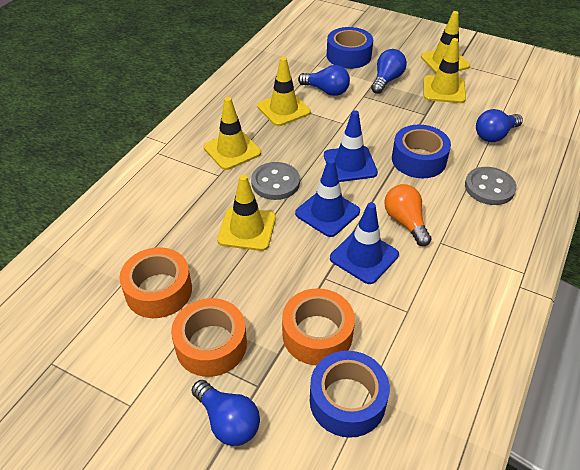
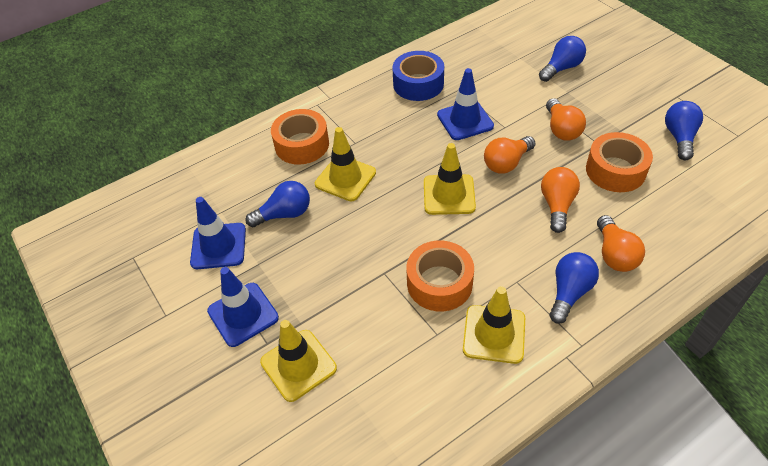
blue tape: [310,351,390,438] [327,27,373,69] [392,125,451,178] = 3 -> [392,51,444,101] = 1
grey button: [251,162,300,200] [465,167,516,205] = 2 -> none = 0
orange light bulb: [384,184,431,246] = 1 -> [484,136,536,173] [541,167,580,233] [546,98,586,141] [597,215,645,272] = 4
yellow traffic cone: [204,97,261,170] [217,175,276,251] [257,57,311,126] [421,11,470,73] [423,38,466,103] = 5 -> [260,320,337,402] [315,127,376,201] [424,143,476,215] [463,286,525,364] = 4

